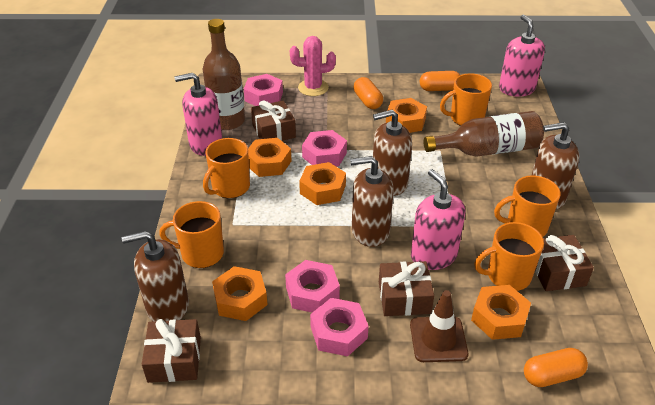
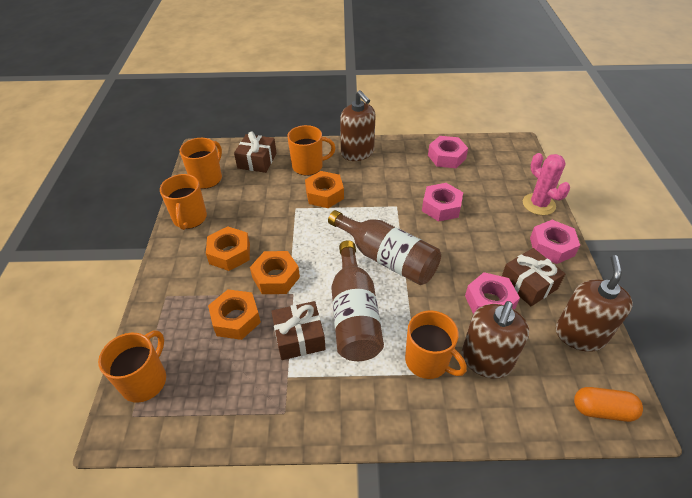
brown gift: [142,319,201,383] [251,100,296,141] [379,261,434,316] [535,235,594,291] = 4 -> [234,132,277,173] [271,301,326,360] [502,248,565,306] = 3
brown soap dispenser: [122,231,189,321] [350,156,394,247] [373,110,412,196] [532,122,579,210] = 4 -> [340,90,376,161] [462,301,529,379] [556,255,633,352] = 3
brown traffic cone: [410,290,468,362] = 1 -> none = 0
orange capsule: [353,77,383,109] [420,71,460,91] [524,348,588,387] = 3 -> [574,387,643,422] = 1
orange nut: [212,266,268,321] [248,138,292,177] [299,162,346,205] [386,98,427,133] [471,285,531,340] = 5 -> [206,226,250,271] [208,289,261,340] [250,251,300,294] [305,171,344,208] = 4
pink soap dispenser: [175,73,222,156] [411,169,465,270] [499,15,545,97] = 3 -> none = 0

